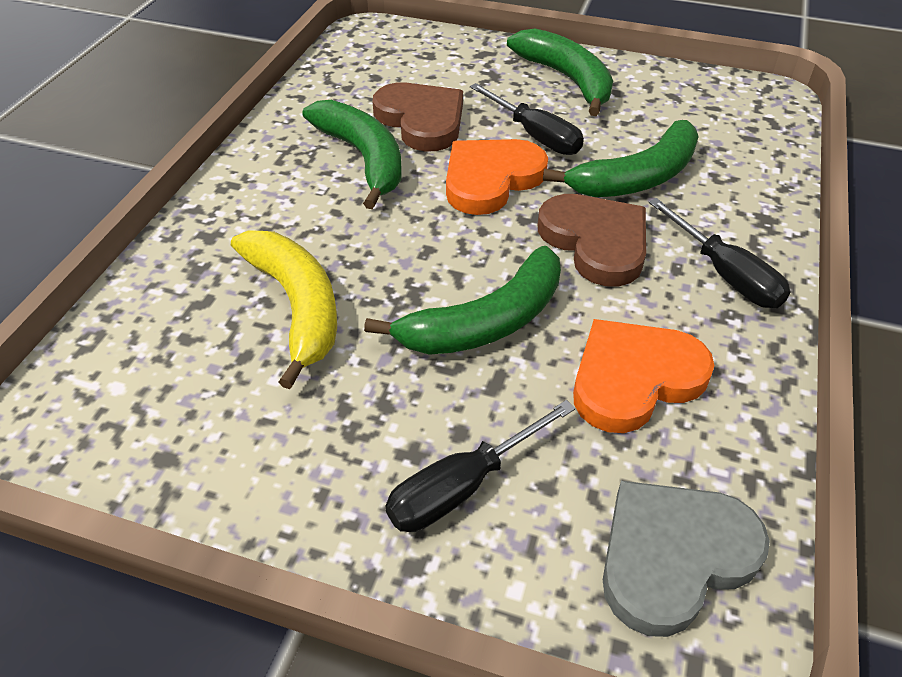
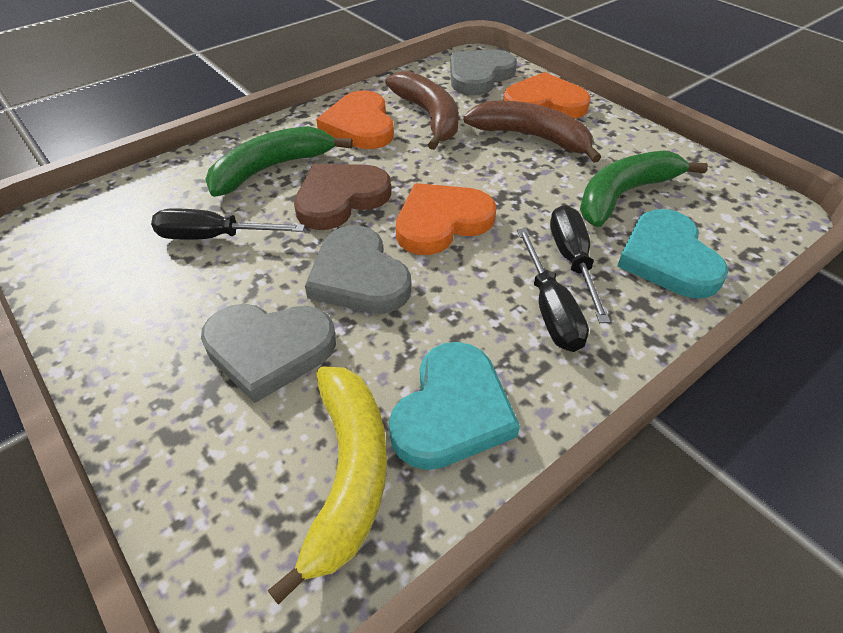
brown banana: none = 0 -> [385,71,459,150] [463,101,601,163] = 2
brown heart: [373,82,463,152] [538,194,646,286] = 2 -> [294,164,391,230] = 1
green banana: [303,100,402,209] [364,246,561,355] [507,28,613,116] [543,120,699,197] = 4 -> [205,126,353,197] [580,150,708,227] = 2
grey heart: [603,481,770,637] = 1 -> [201,304,336,403] [305,225,411,314] [450,50,517,95] = 3
orange heart: [446,139,548,215] [573,319,715,433] = 2 -> [316,90,394,149] [396,183,496,255] [503,72,591,119] = 3
turquoise heart: none = 0 -> [389,342,520,470] [617,209,728,298] = 2

